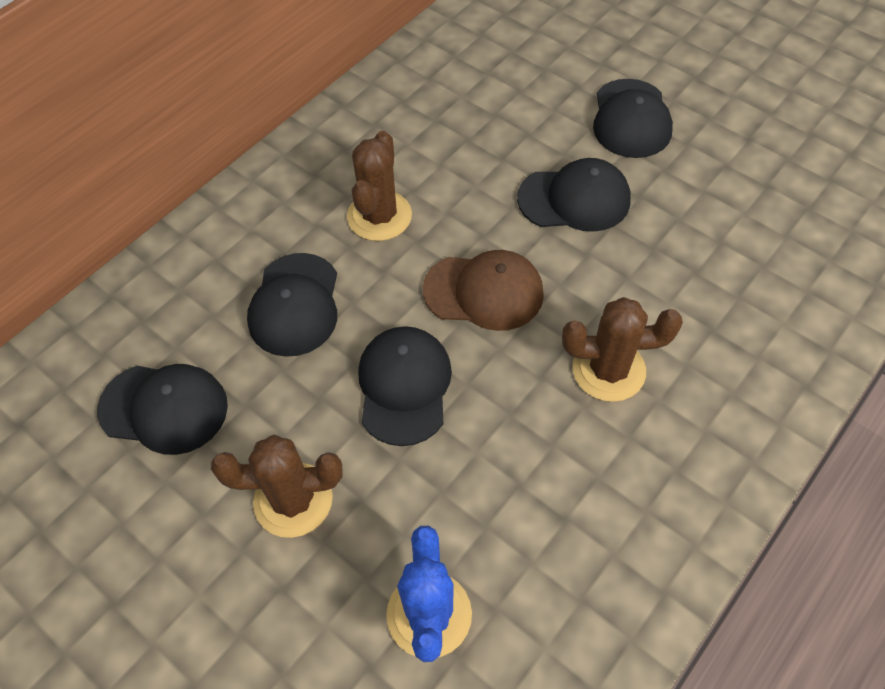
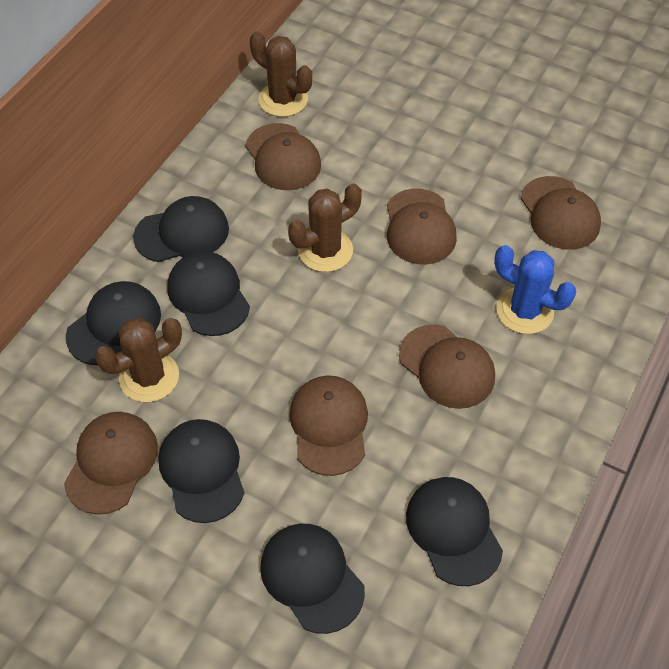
black cap: [97,364,228,455] [247,253,337,357] [358,326,452,446] [517,158,631,232] [593,79,673,158] = 5 -> [66,281,161,365] [133,196,229,262] [159,419,244,523] [168,251,250,336] [260,524,365,634] [406,477,503,586] = 6
brown cap: [423,250,544,331] = 1 -> [64,412,158,515] [246,123,321,190] [289,375,368,476] [387,188,457,265] [399,324,495,409] [520,176,601,250] = 6

